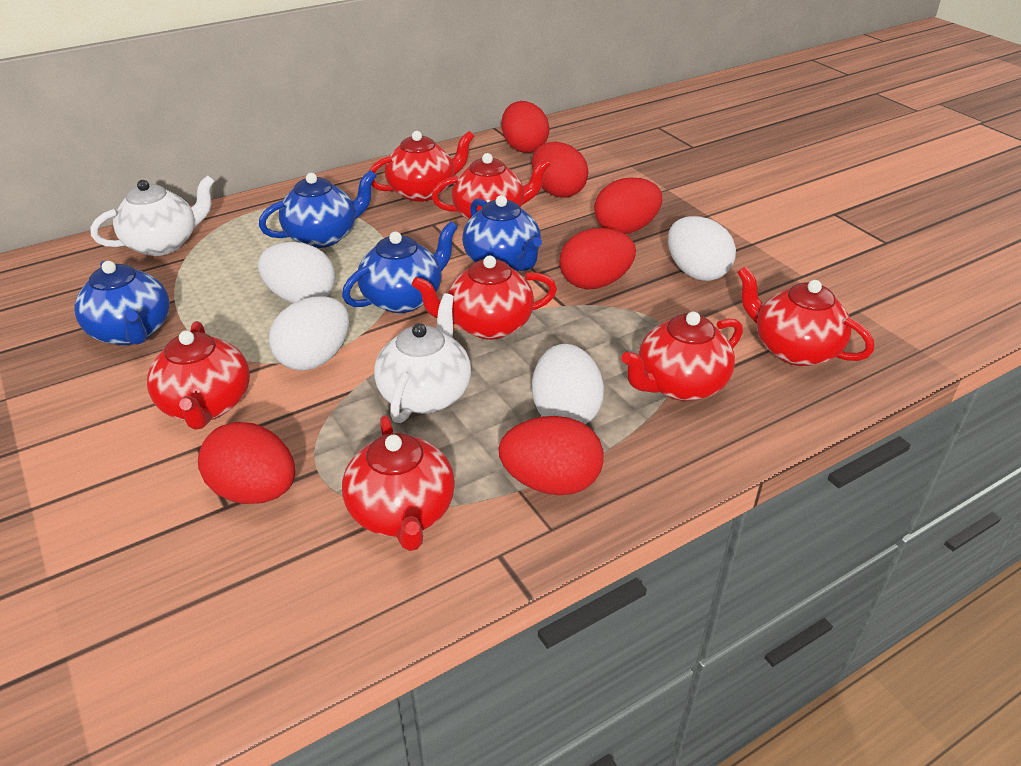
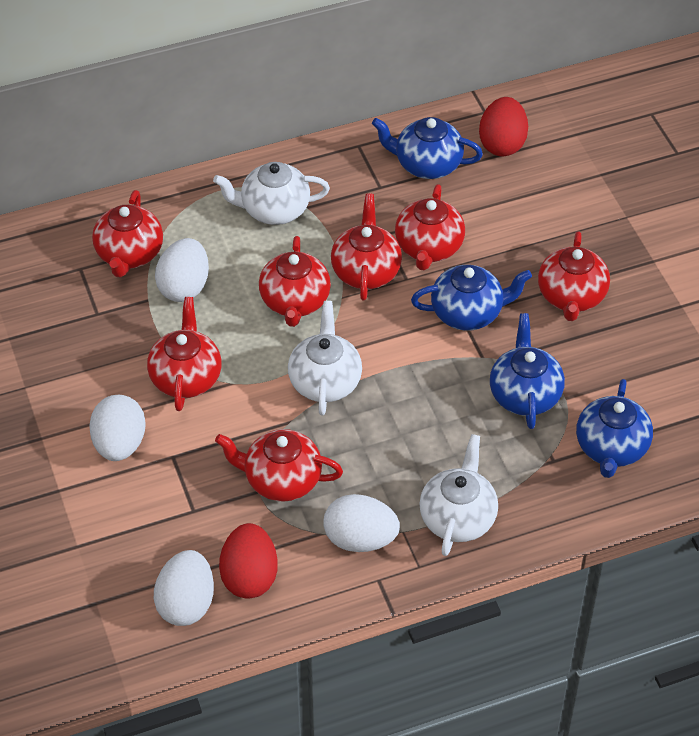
red egg: [198,422,295,504] [498,416,604,495] [501,101,550,153] [532,142,589,198] [559,228,636,289] [594,178,662,234] = 6 -> [219,523,278,599] [479,97,528,156] = 2
white teapot: [91,175,214,256] [374,293,471,423] = 2 -> [213,162,330,225] [288,301,362,415] [419,434,498,556] = 3

